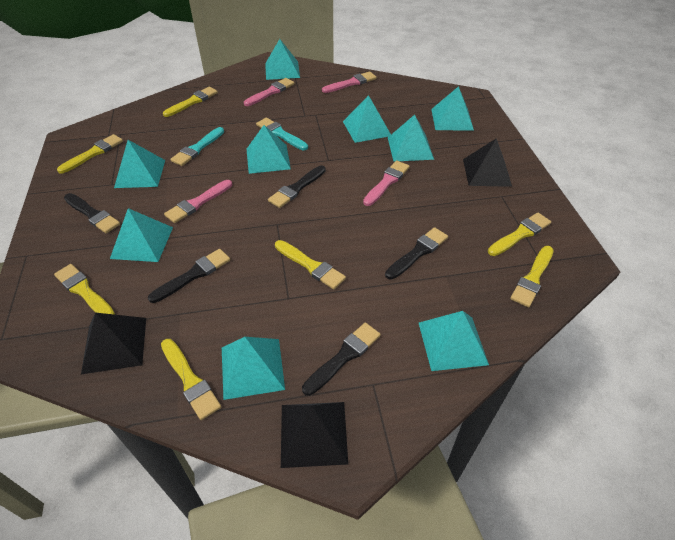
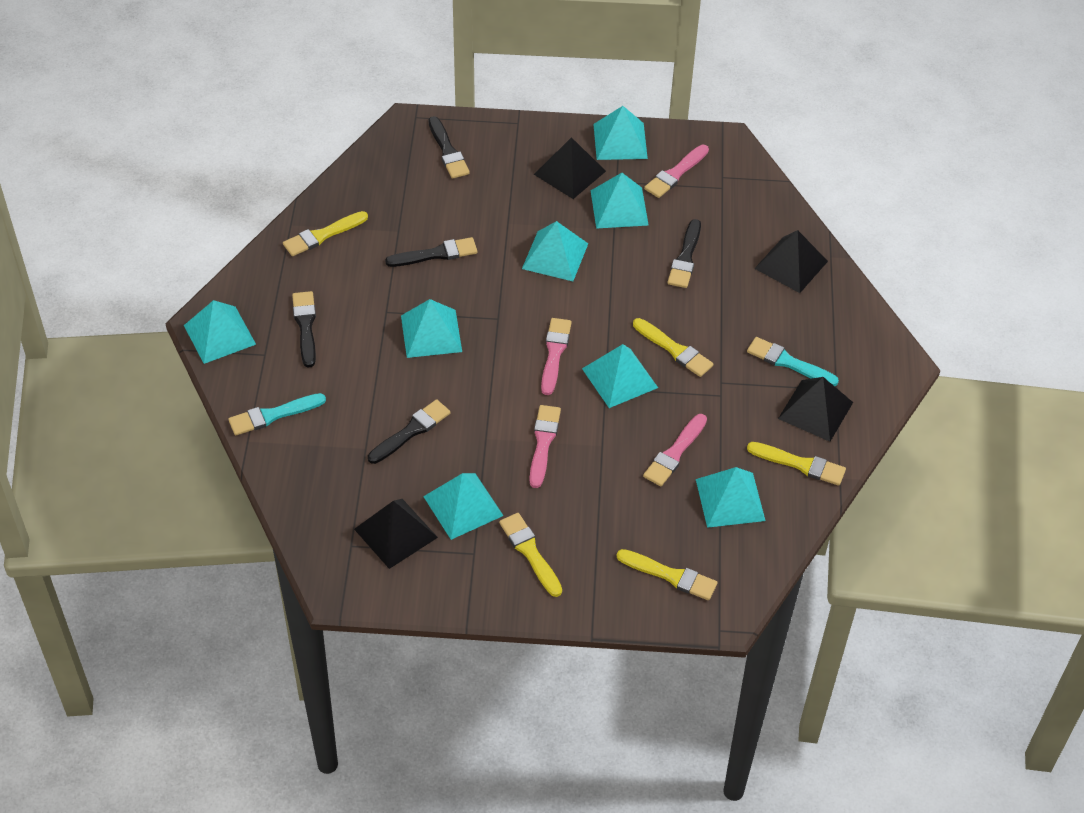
black pyramid: [81,313,146,374] [281,402,348,468] [463,138,512,187] = 3 -> [354,499,438,569] [534,137,606,199] [754,230,828,293] [778,377,853,442] = 4
turquoise pyramid: [110,208,173,262] [114,140,165,188] [222,337,285,400] [247,125,291,174] [265,39,300,80] [343,95,391,143] [388,115,434,162] [419,311,489,371] [431,86,474,131] = 9 -> [184,300,256,364] [401,299,462,358] [423,473,504,540] [522,221,588,281] [582,344,658,408] [590,173,649,229] [593,106,648,160] [696,467,766,528] = 8
yellow brush: [54,264,115,315] [57,134,123,173] [161,339,221,420] [163,87,218,117] [275,240,346,289] [488,213,551,256] [510,246,554,307] = 7 -> [283,211,368,256] [499,513,562,597] [617,549,718,600] [633,318,713,377] [747,442,846,486] = 5

